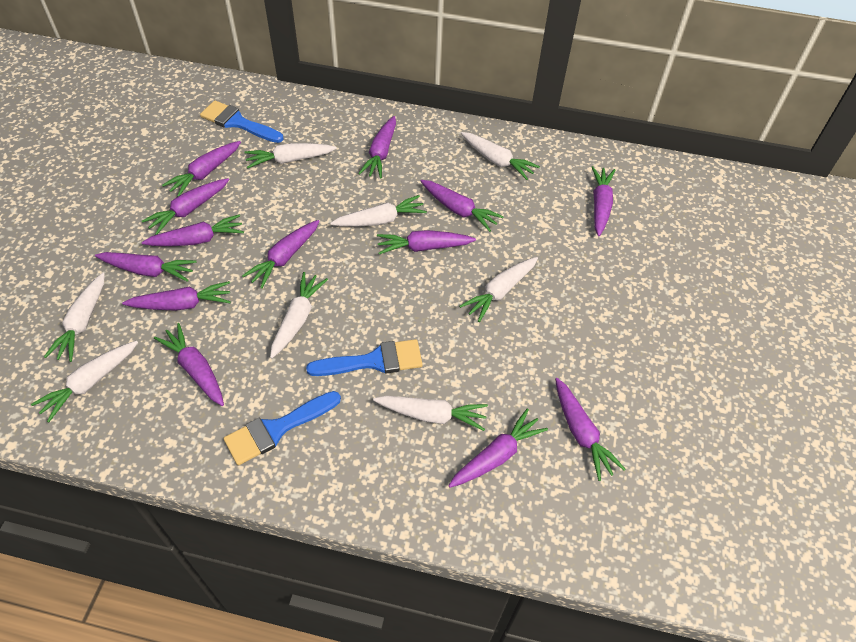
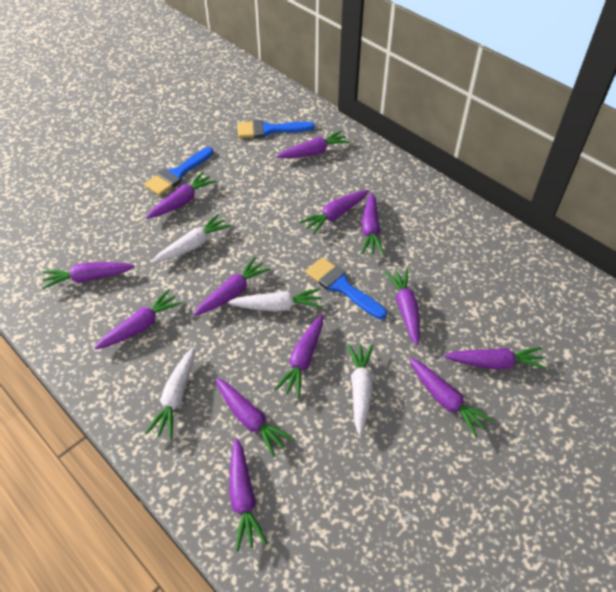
white carrot: [31,341,138,422] [44,273,105,362] [245,143,337,168] [270,272,328,358] [330,195,427,227] [373,396,488,431] [459,257,538,322] [461,132,540,180] = 8 -> [145,347,195,439] [152,214,231,263] [228,288,322,312] [347,343,373,435] = 4

